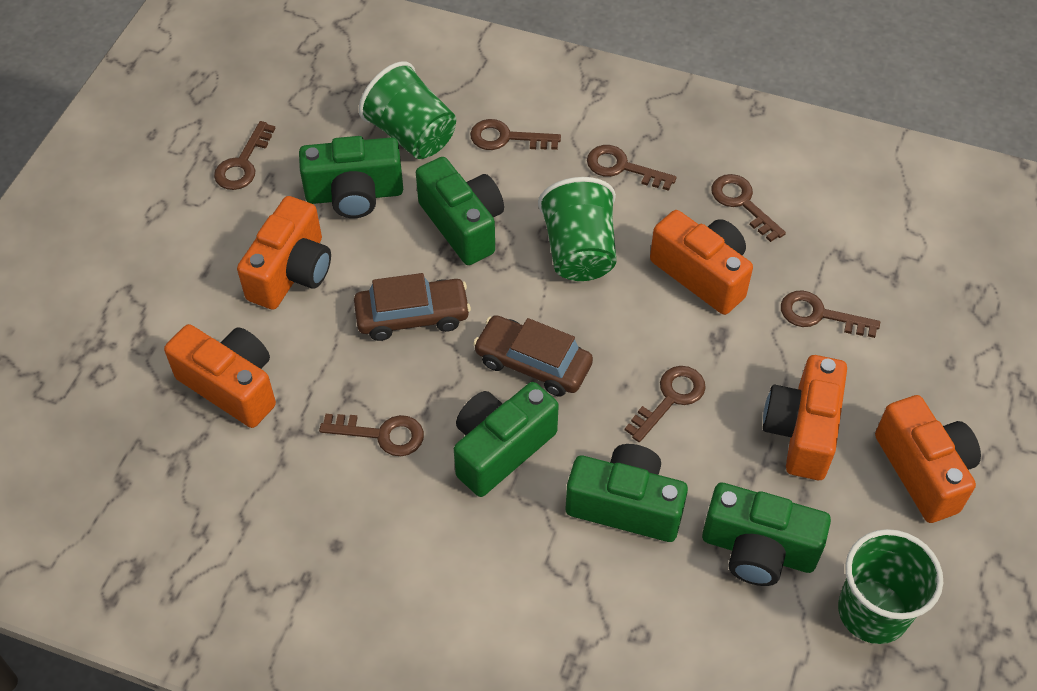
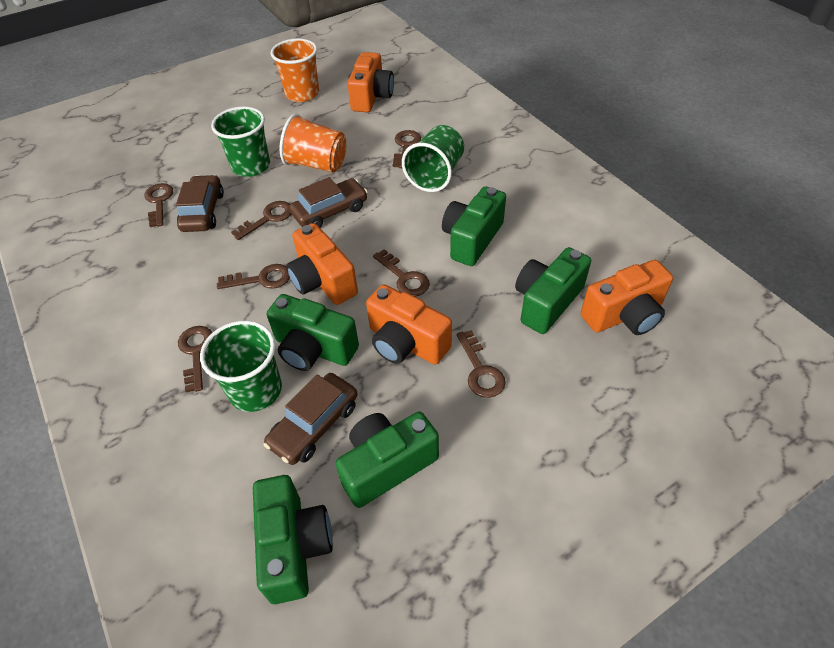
brown car: [354,273,471,341] [473,315,593,396] = 2 -> [176,175,224,232] [263,373,358,465] [289,177,368,227] = 3
orange camera: [164,324,276,428] [237,196,331,310] [650,210,753,315] [763,355,847,480] [875,395,981,523] = 5 -> [286,223,358,305] [347,52,394,112] [366,284,452,365] [581,260,673,335] = 4
orange cup: none = 0 -> [271,38,319,102] [280,113,347,172] = 2

